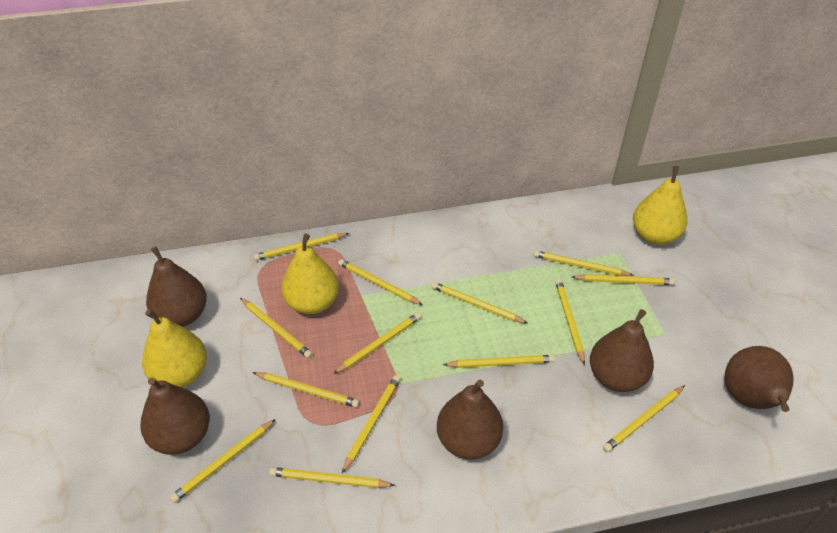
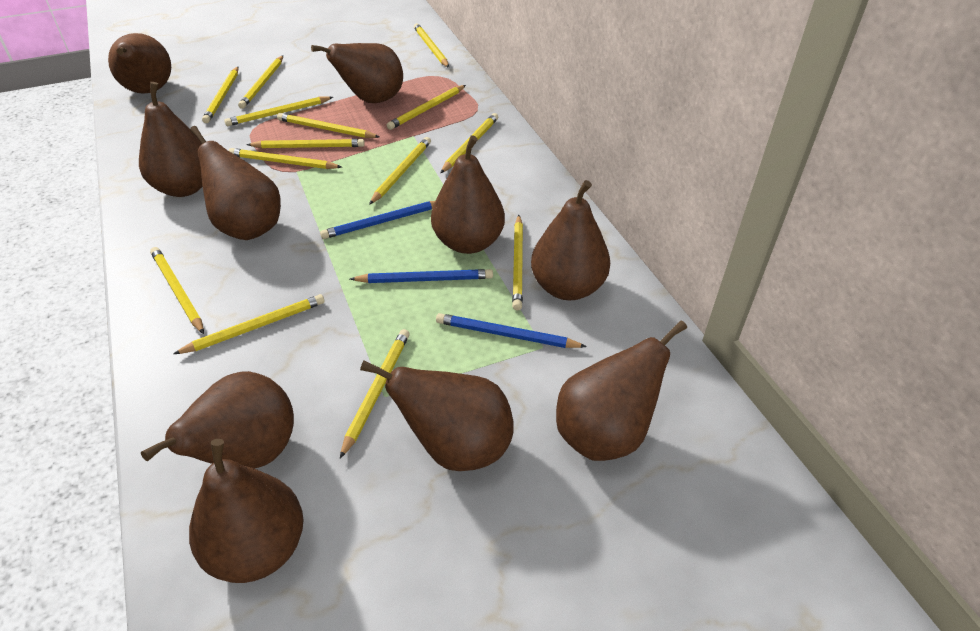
blue pencil: none = 0 -> [320,201,435,239] [350,269,493,283] [436,313,587,348] = 3
brown pear: [140,378,210,455] [146,246,207,327] [437,380,503,460] [590,309,654,392] [725,346,794,412] = 5 -> [108,33,171,94] [139,82,203,197] [141,371,294,469] [189,439,304,583] [190,126,281,240] [311,43,403,103] [360,360,513,471] [431,135,505,254] [531,180,610,300] [556,320,687,461] = 10
yellow pear: [142,309,207,387] [281,234,339,314] [633,166,687,245] = 3 -> none = 0

